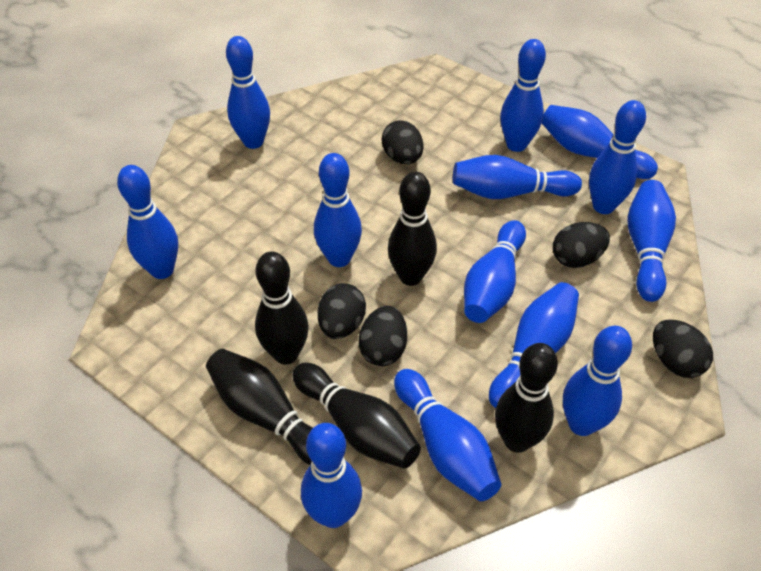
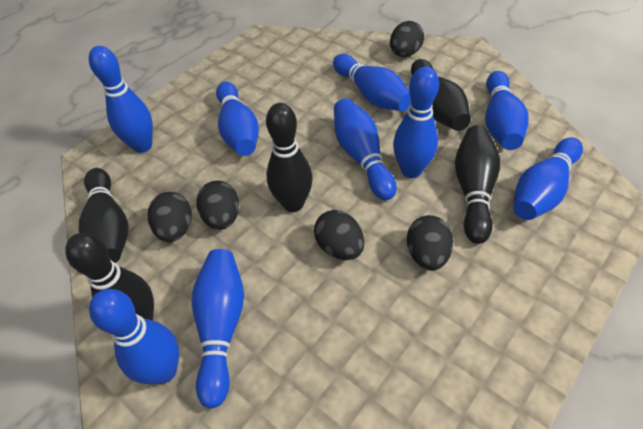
blue bowling pin: [117,165,178,279] [226,36,270,149] [301,423,362,528] [314,153,362,267] [394,369,501,501] [453,155,582,199] [464,220,526,323] [489,282,579,408] [500,39,546,152] [542,105,658,179] [563,326,632,436] [589,100,646,214] [627,180,676,302] = 13 -> [89,46,153,153] [89,289,179,384] [192,249,244,409] [216,82,259,156] [333,54,411,111] [334,98,397,200] [393,66,439,178] [485,71,529,150] [513,137,583,220] = 9

